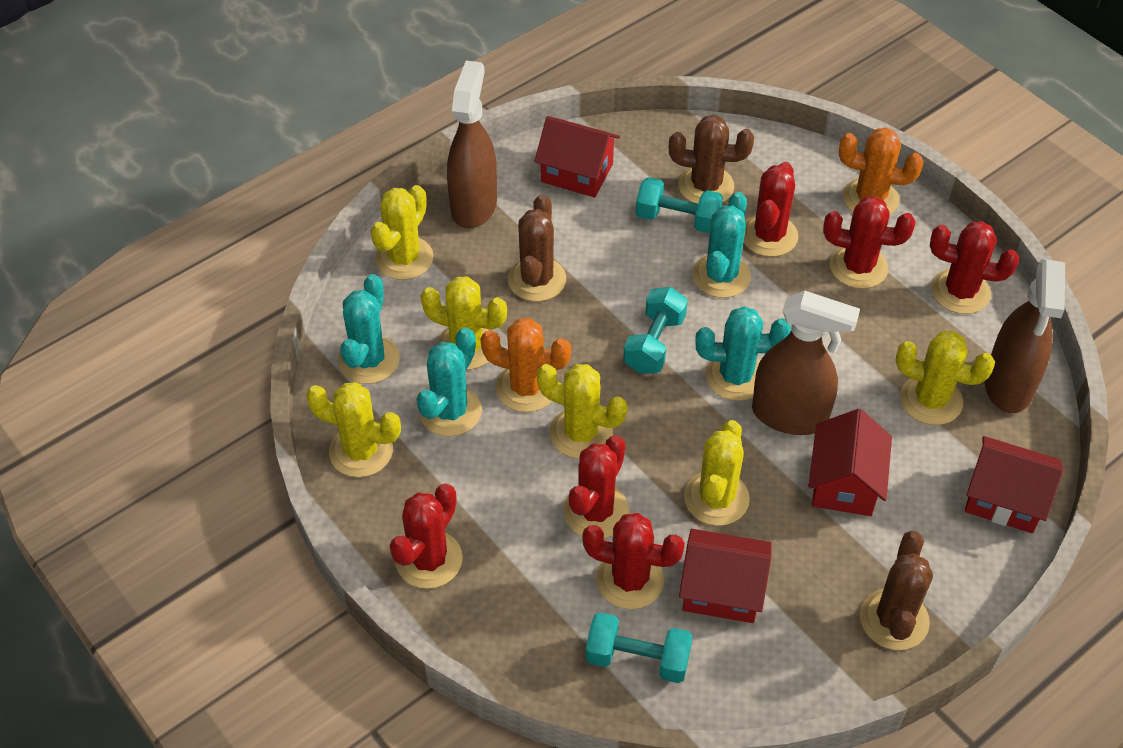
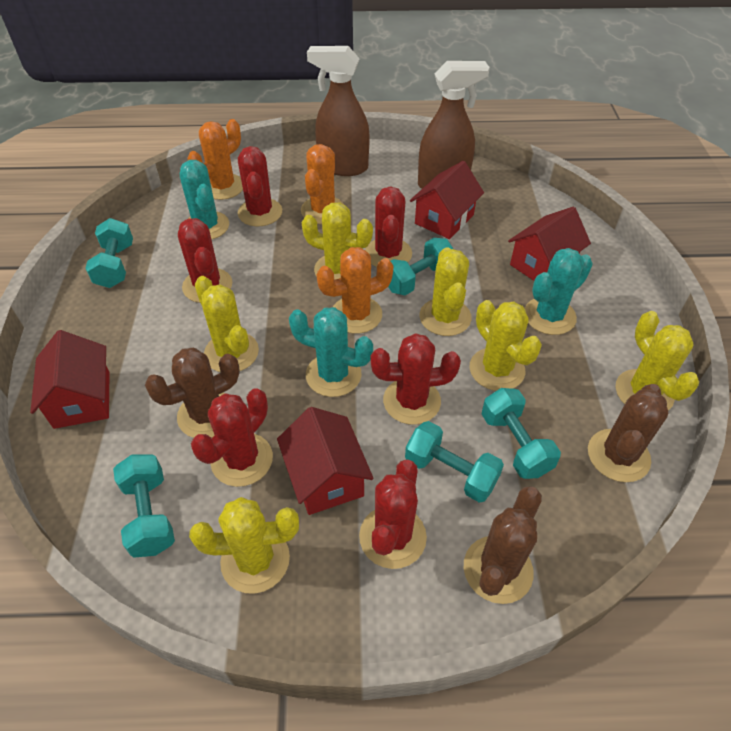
brown spray bottle: [447,61,497,228] [752,291,860,435] [985,259,1065,413] = 3 -> [307,46,370,176] [418,61,490,189] = 2
orange cactus: [481,318,571,412] [839,127,923,215] = 2 -> [188,119,243,200] [301,144,344,224] [316,247,394,334] = 3
turquoise cactus: [338,274,400,384] [417,327,482,436] [692,192,751,298] [695,306,791,401] = 4 -> [180,160,229,239] [289,307,373,397] [525,248,593,335] = 3
turquoise dumbbell: [586,612,693,683] [623,287,688,374] [635,177,723,233] = 3 -> [85,218,133,288] [113,454,175,558] [388,238,453,295] [405,421,504,502] [482,388,561,479] = 5

